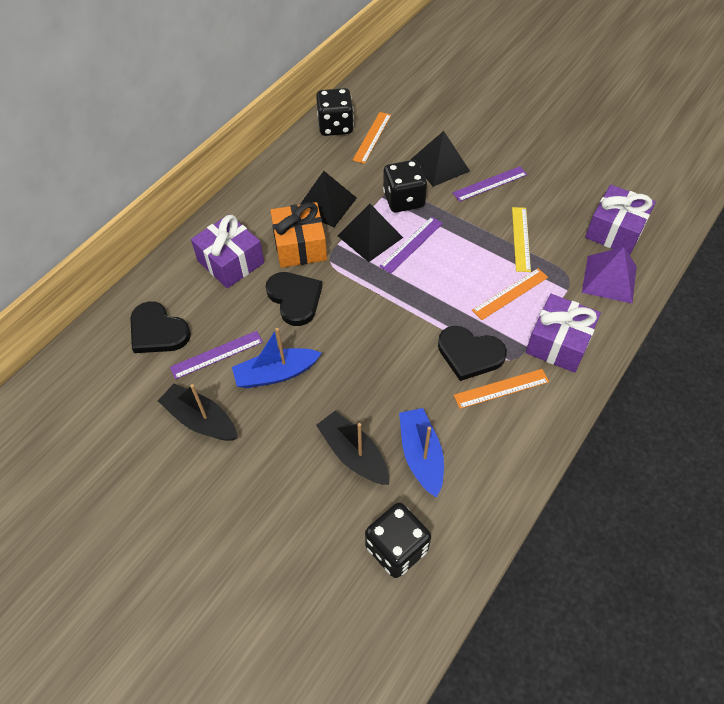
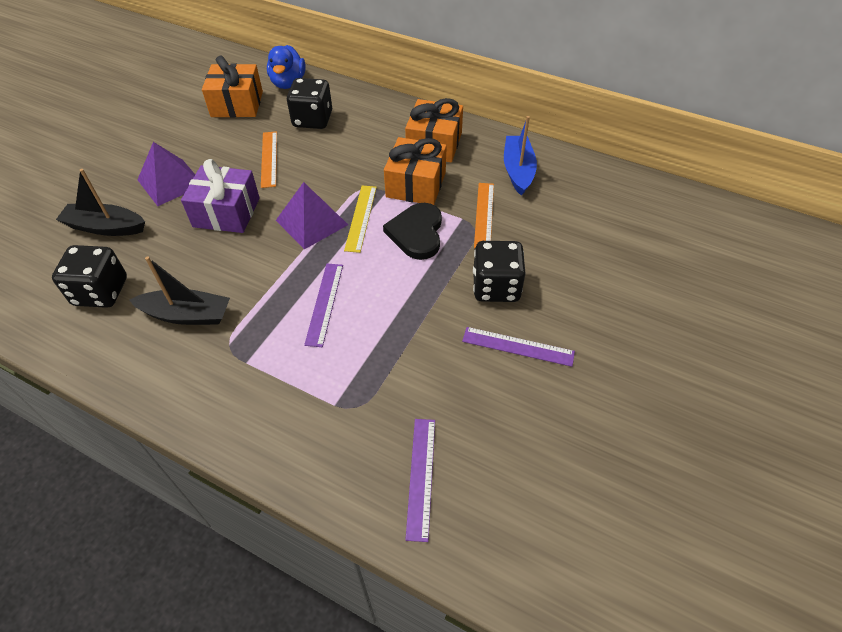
black heart: [130,301,191,353] [266,272,323,326] [438,326,507,381] = 3 -> [383,203,442,260] = 1
black pyramid: [300,171,357,227] [337,204,403,262] [410,131,470,187] = 3 -> none = 0
blue boat: [232,328,322,388] [399,408,444,498] = 2 -> [504,116,537,196] = 1
blue duck: none = 0 -> [267,45,306,89] = 1
orange gift: [270,202,327,268] = 1 -> [202,55,263,117] [384,137,447,205] [405,98,463,162] = 3
orange ruler: [353,112,391,164] [454,369,549,409] [472,268,548,320] = 3 -> [261,131,277,188] [474,183,494,248] = 2
purple gift: [191,214,264,288] [526,294,601,373] [585,185,656,255] = 3 -> [181,159,260,233] = 1
purple pyramid: [582,247,637,303] = 1 -> [138,142,195,206] [276,182,348,249] = 2

